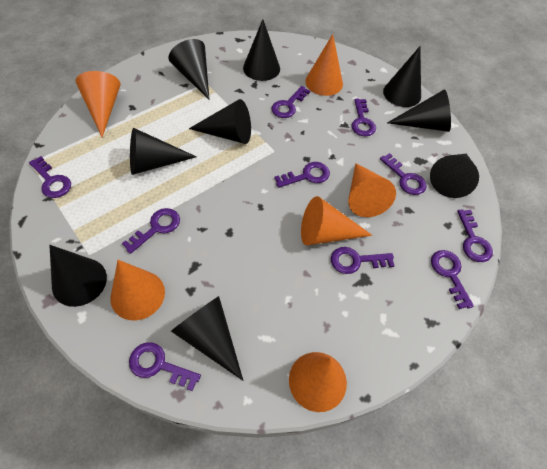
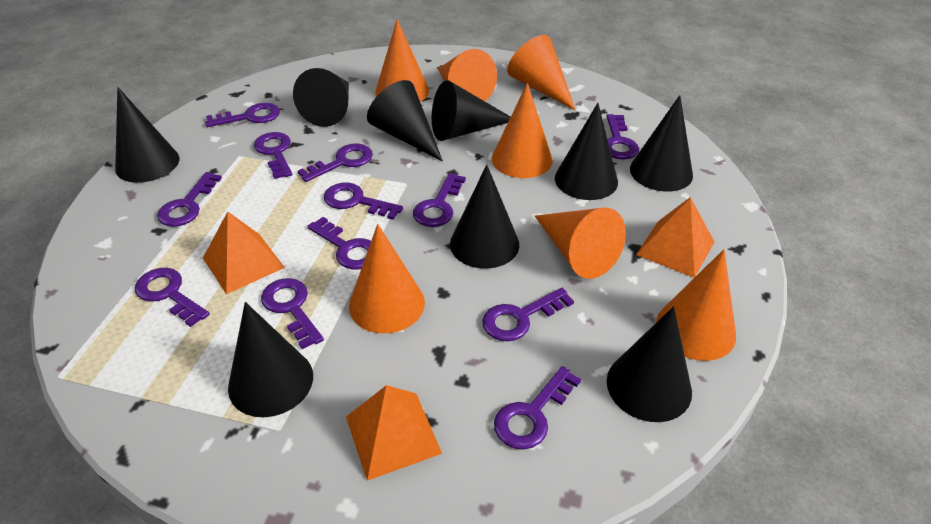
orange cone: [76,71,120,137] [110,260,165,320] [289,352,347,412] [301,196,373,246] [305,34,343,96] [348,163,396,217] = 6 -> [349,224,425,333] [375,19,429,102] [438,49,497,101] [492,83,553,178] [507,35,575,110] [535,208,626,279] [656,249,736,361] = 7
orange pyramid: none = 0 -> [203,211,285,294] [346,385,442,481] [636,197,714,278] = 3
purple key: [29,156,71,198] [122,208,180,254] [129,342,201,391] [271,86,310,118] [274,162,330,188] [331,247,395,274] [351,99,376,136] [380,153,427,195] [431,250,474,309] [457,209,493,262] = 10 -> [135,268,210,327] [157,172,222,227] [205,103,280,127] [254,132,292,179] [261,278,324,349] [298,144,373,182] [307,217,371,269] [324,183,403,220] [413,173,466,227] [482,288,574,341] [494,366,581,450] [607,114,639,160] = 12

